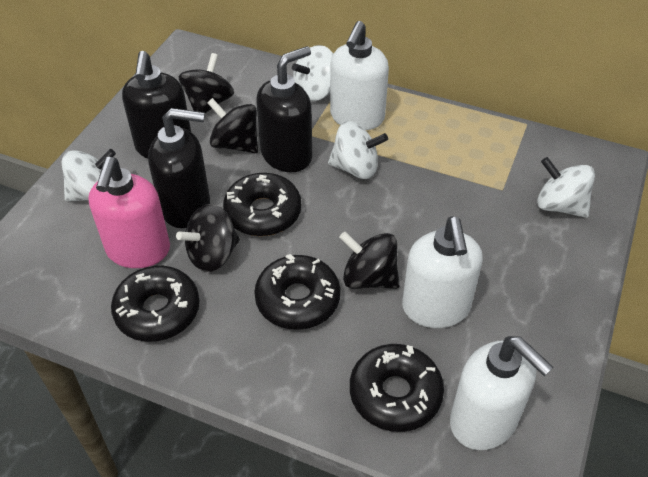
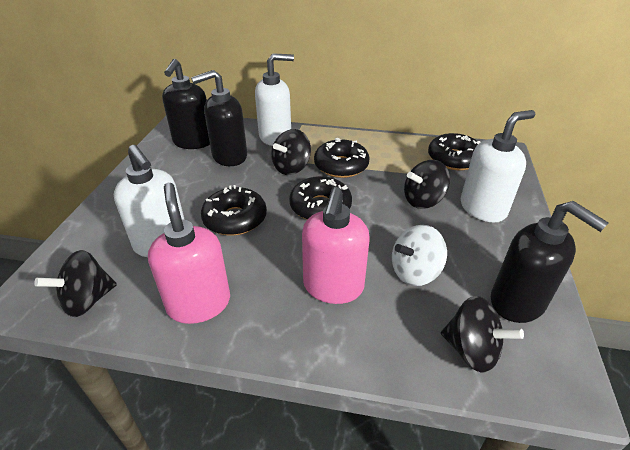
pink soap dispenser: [88,157,170,268] = 1 -> [148,183,230,324] [302,187,370,304] = 2
white spinning top: [62,149,116,201] [292,45,333,101] [328,121,388,179] [537,157,595,218] = 4 -> [392,225,447,286] = 1

